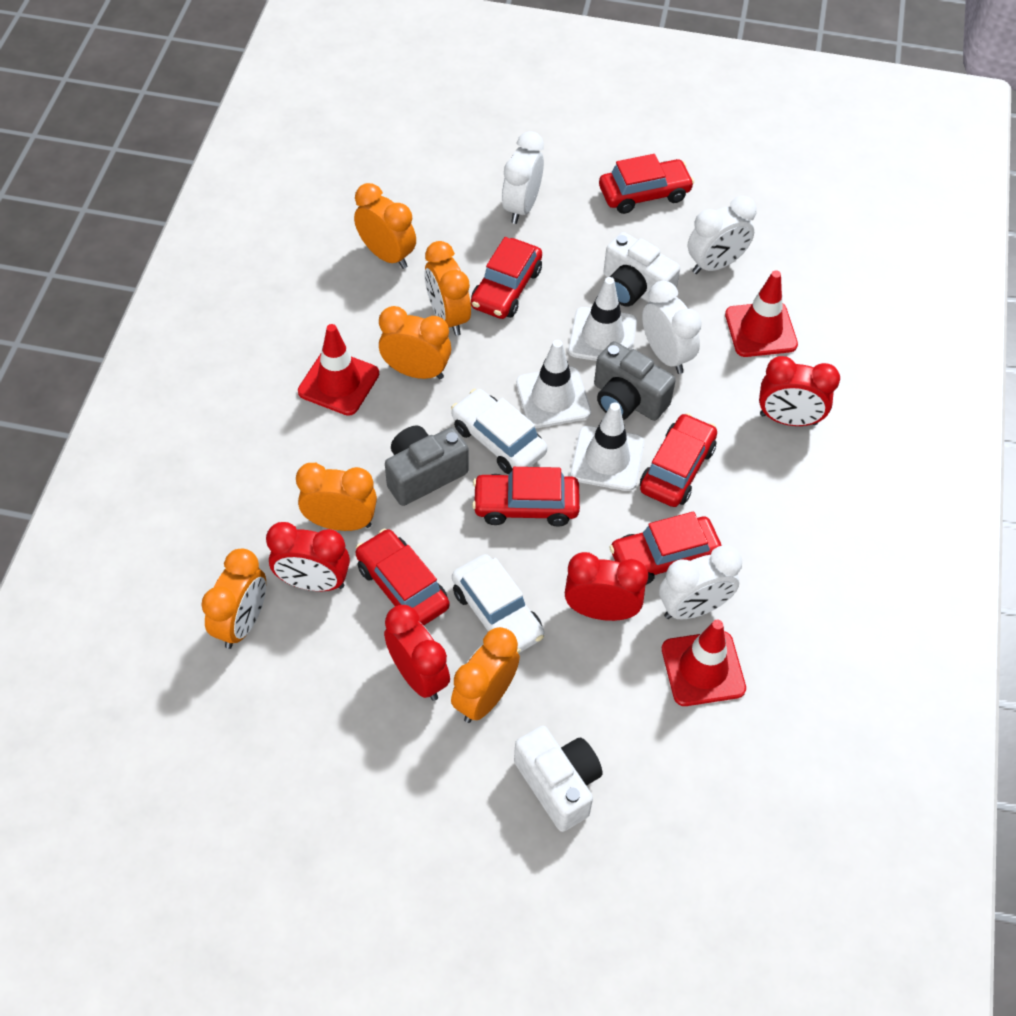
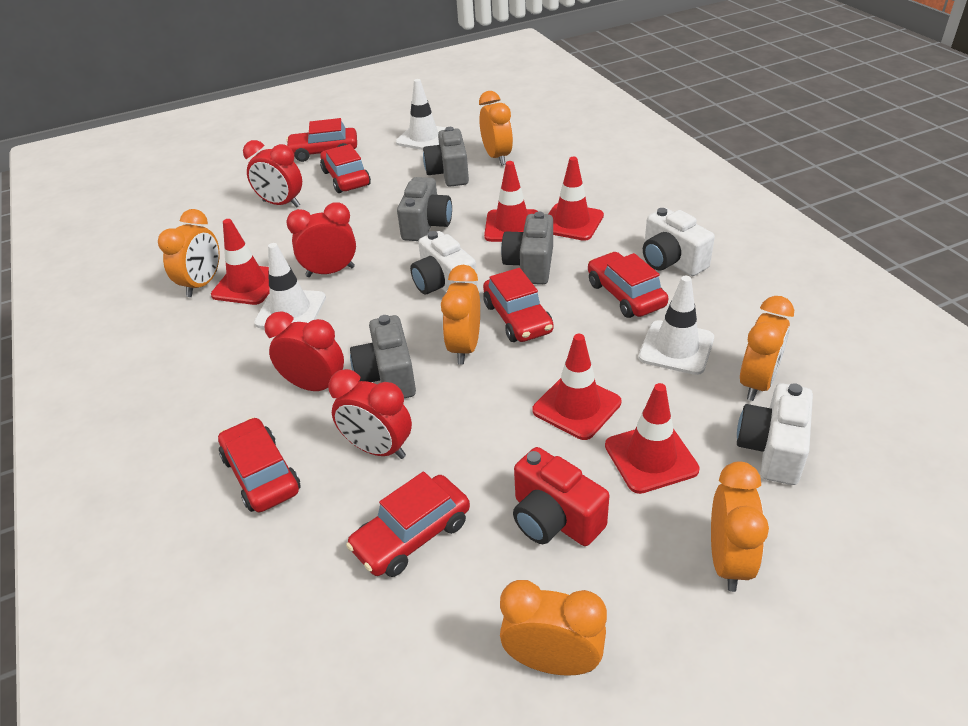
grey camera: [385,426,469,506] [594,341,676,421] = 2 -> [350,315,416,398] [397,177,452,241] [423,127,469,187] [501,212,553,284] = 4
red camera: none = 0 -> [513,447,609,546] = 1
red traffic cone: [298,324,379,416] [662,620,746,706] [725,270,798,357] = 3 -> [211,219,270,305] [484,161,538,242] [532,334,621,440] [548,157,604,241] [605,383,700,494] = 5
white camera: [514,726,603,832] [603,232,680,306] = 2 -> [410,231,478,295] [643,208,715,276] [737,383,813,485] = 3
white car: [451,389,547,474] [452,554,544,654] = 2 -> none = 0
white clock: [502,131,544,224] [642,281,702,374] [659,545,742,619] [687,196,757,274] = 4 -> none = 0

